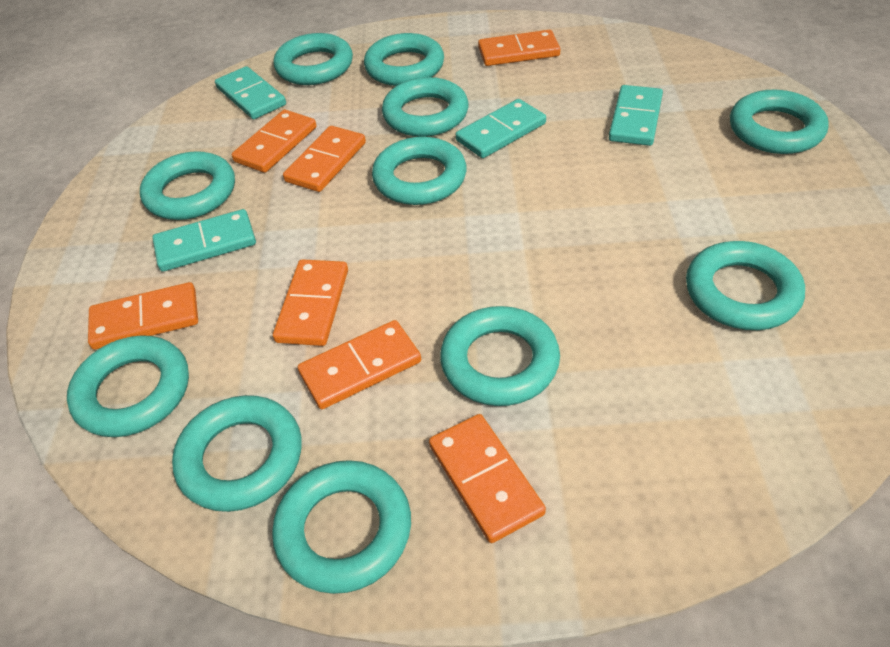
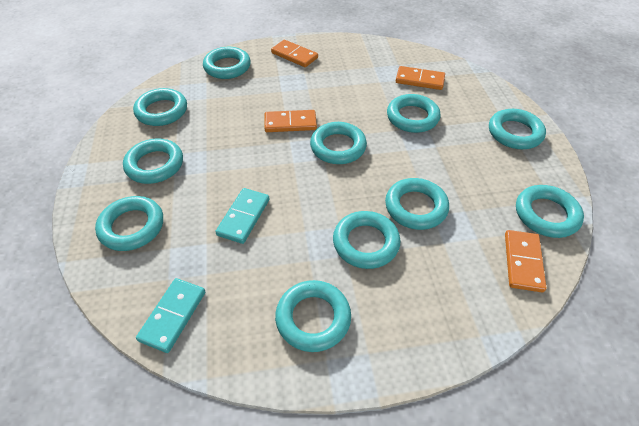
orange domino: [88,282,198,350] [232,110,316,173] [273,259,348,346] [283,126,366,192] [298,320,421,409] [429,414,546,543] [478,30,560,66] = 7 -> [264,110,317,132] [271,40,318,67] [396,66,445,90] [505,230,547,292] = 4
turquoise domino: [152,209,256,272] [215,66,286,119] [456,99,546,158] [609,85,663,146] = 4 -> [136,278,205,353] [215,188,270,244] = 2

